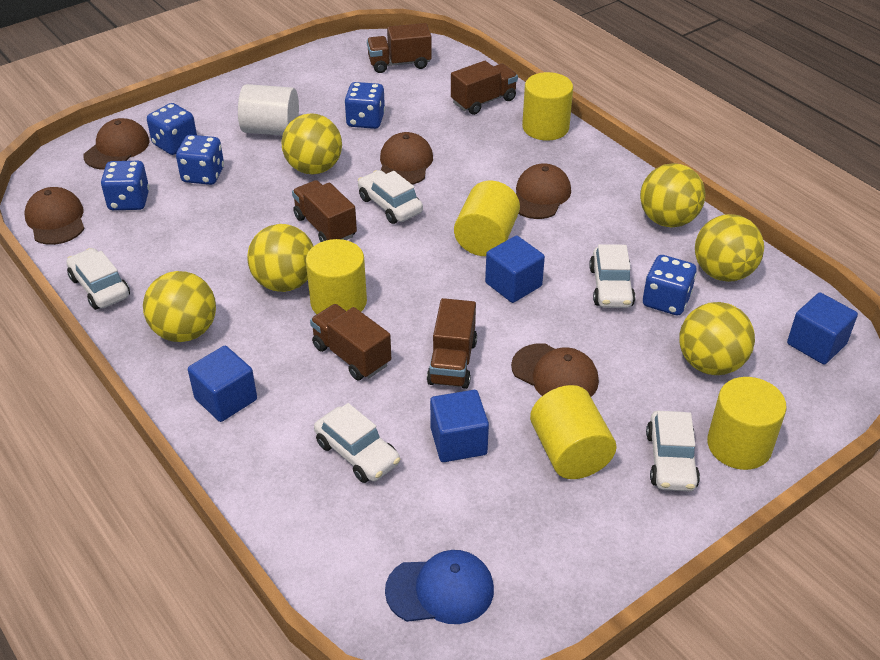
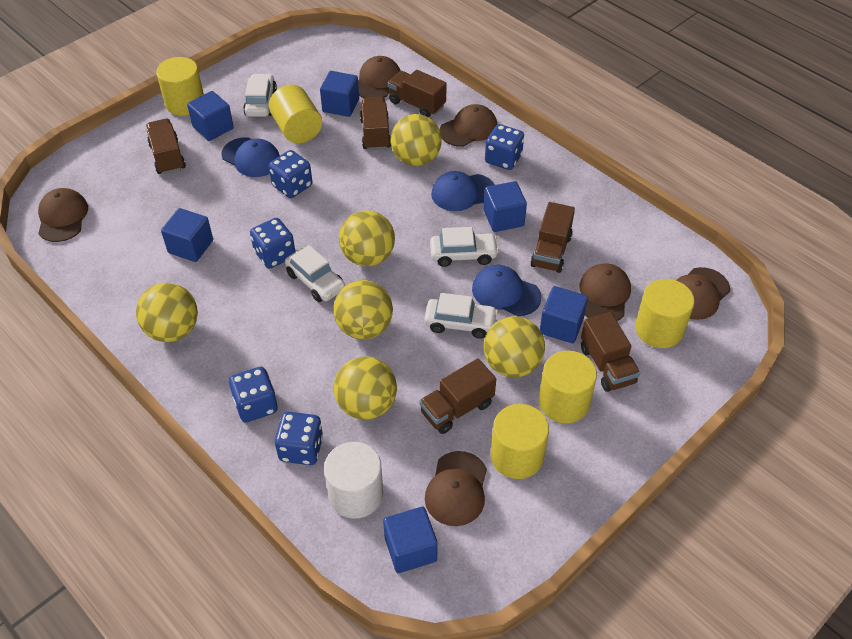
blue cap: [385,550,494,624] = 1 -> [221,137,280,177] [431,171,495,211] [472,265,541,316] = 3
blue cube: [188,346,257,422] [430,390,489,462] [485,236,545,303] [787,292,858,365] = 4 -> [161,208,213,262] [187,91,234,141] [320,71,359,117] [383,507,438,573] [484,181,527,232] [540,286,588,343] = 6
brown cap: [25,187,85,245] [83,118,150,169] [380,132,433,185] [511,343,599,397] [516,164,571,219] = 5 -> [38,188,88,242] [358,56,401,98] [425,451,487,526] [440,104,497,147] [579,263,631,321] [676,267,730,320] = 6
brown truck: [292,180,357,242] [310,304,391,381] [367,23,432,73] [427,298,477,389] [451,61,518,115] = 5 -> [146,119,186,174] [360,97,391,150] [388,70,447,117] [419,359,496,434] [530,202,575,273] [581,312,640,392] = 6
white car: [66,248,130,310] [314,403,400,483] [358,170,423,224] [589,244,635,308] [646,411,700,491] = 5 -> [243,74,277,117] [285,245,345,302] [424,293,498,339] [430,227,499,267] = 4

